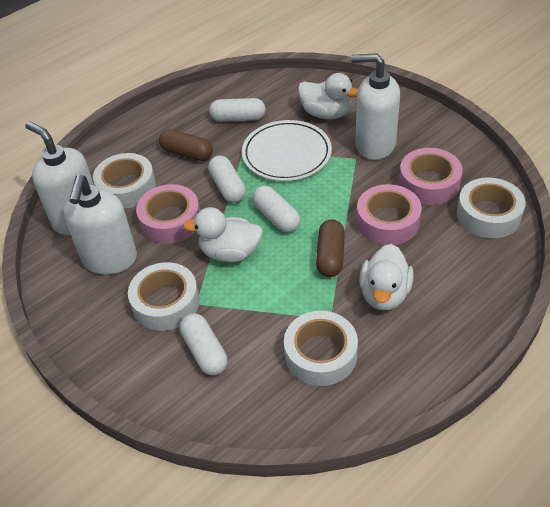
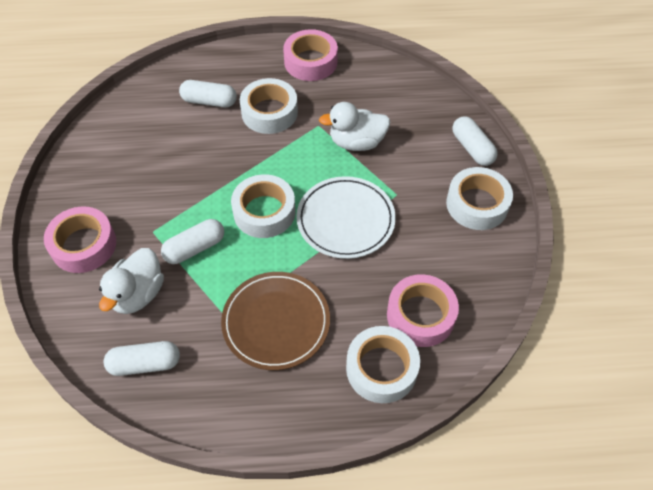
brown capsule: [159,129,213,161] [316,219,345,277] = 2 -> none = 0
brown plate: none = 0 -> [221,272,330,370] = 1
white duck: [183,207,263,262] [298,73,358,119] [359,244,414,310] = 3 -> [99,248,164,314] [319,102,390,151] = 2
white soap dispenser: [25,121,94,235] [63,175,137,275] [351,53,400,160] = 3 -> none = 0

